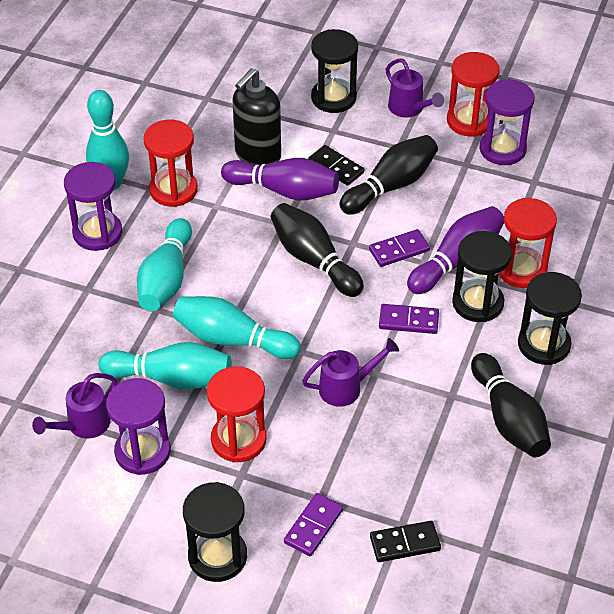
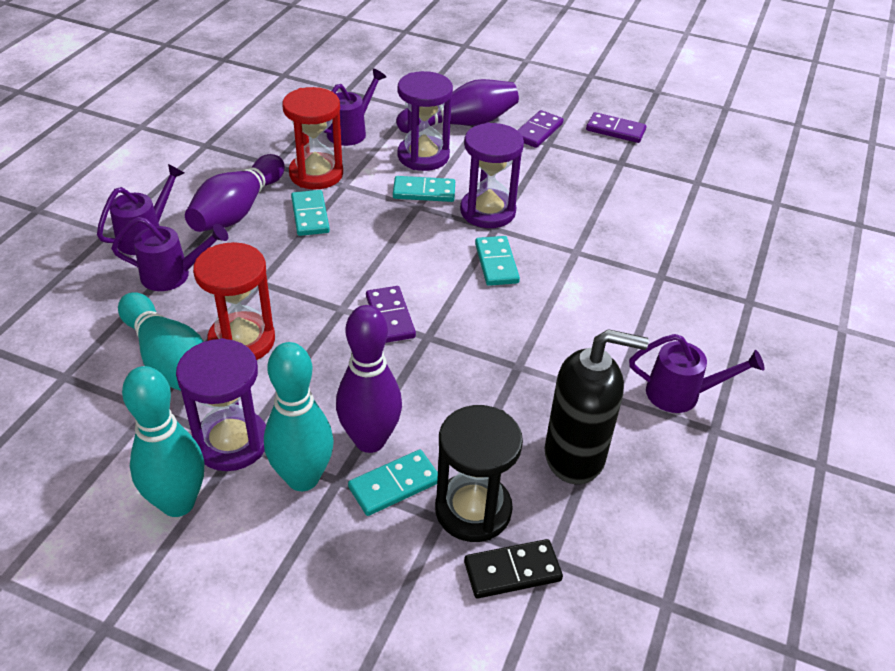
black bowling pin: [270,203,364,297] [340,135,438,215] [471,353,551,457] = 3 -> none = 0
black domino: [308,145,364,186] [370,521,441,562] = 2 -> [464,539,563,599] = 1
black hourglass: [183,482,247,582] [311,29,358,113] [452,231,512,322] [518,272,582,365] = 4 -> [435,405,523,542] = 1
purple bowling pin: [221,158,339,201] [407,206,504,294] = 2 -> [185,154,285,232] [336,305,402,453] [396,79,519,133] = 3
purple watering can: [32,373,117,439] [302,338,399,407] [386,58,444,118] = 3 -> [97,164,184,255] [111,217,228,291] [324,69,386,146] [629,334,765,413] = 4
red hourglass: [144,120,198,207] [207,366,267,462] [447,52,500,137] [499,198,557,288] = 4 -> [193,242,275,360] [282,87,343,189] = 2
turquoise bowling pin: [86,90,129,190] [99,342,232,390] [137,218,192,311] [173,296,301,359] = 4 -> [118,292,204,391] [122,366,204,517] [264,342,334,491] = 3
turquoise domino: none = 0 -> [291,190,330,236] [348,450,438,516] [393,176,455,202] [475,236,520,286] = 4

